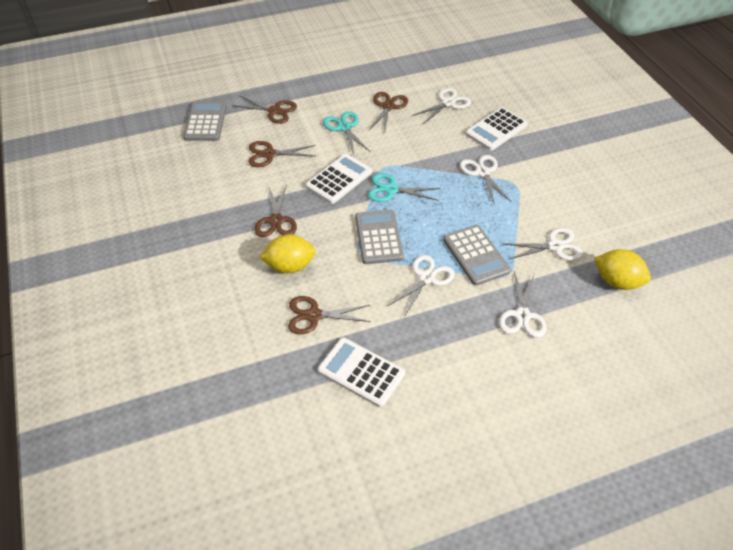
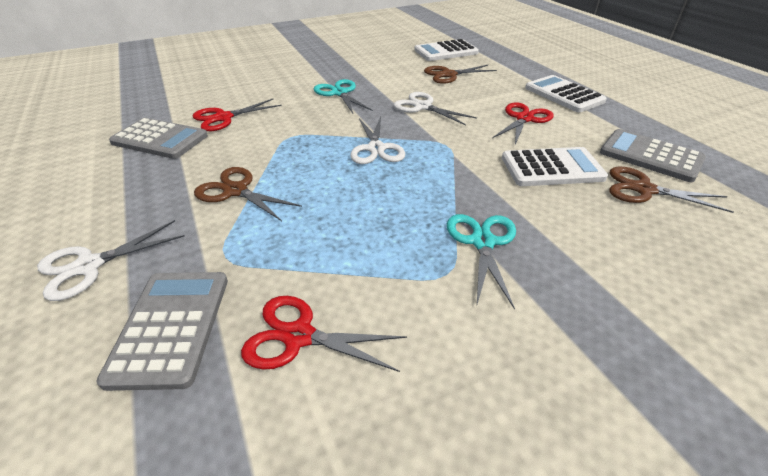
brown scissors: [232,95,297,124] [249,141,315,167] [255,184,297,237] [288,296,371,334] [369,92,408,131] = 5 -> [194,167,302,221] [424,65,497,84] [609,167,733,213] = 3
red scissors: none = 0 -> [192,99,282,131] [241,296,407,372] [492,102,554,145] = 3
white scissors: [388,255,455,317] [412,88,471,124] [460,155,511,203] [499,271,547,338] [504,228,583,261] = 5 -> [37,220,185,301] [350,117,406,164] [393,92,477,125] = 3
yellow lemon: [260,234,316,273] [594,249,651,290] = 2 -> none = 0

